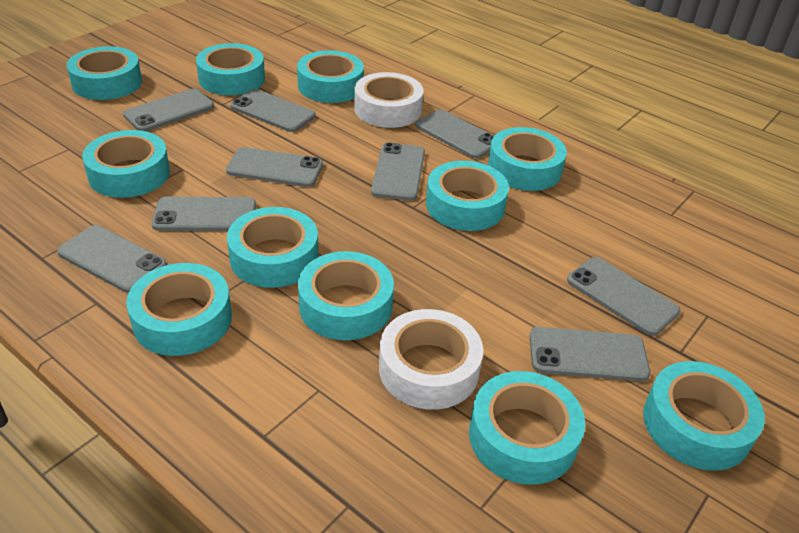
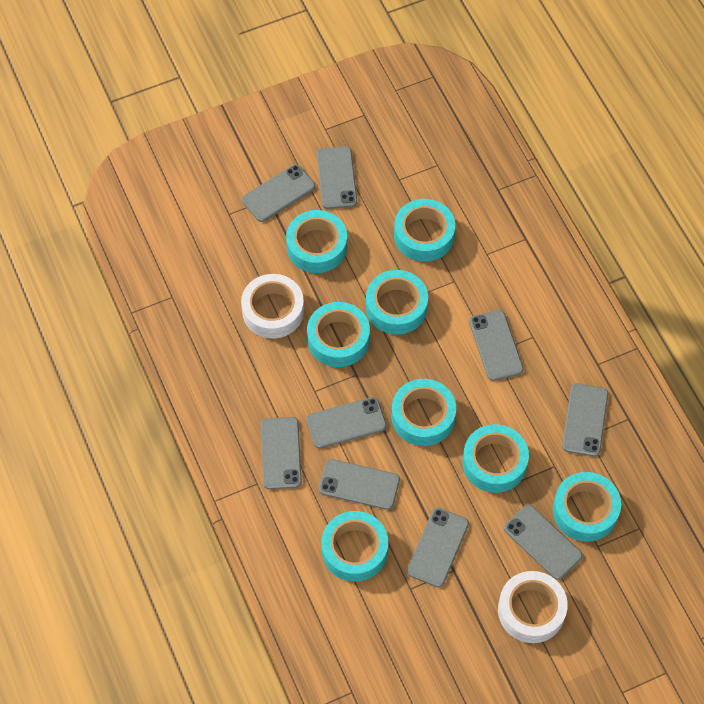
turquoise tape: [67,46,142,100] [82,130,170,198] [126,263,232,356] [196,43,265,95] [227,207,319,288] [297,50,364,103] [298,251,394,340] [426,161,509,231] [469,371,585,485] [488,127,567,191] [643,361,765,471] = 11 -> [286,210,347,273] [307,302,370,367] [322,511,388,582] [366,270,428,335] [392,379,456,446] [394,199,455,262] [462,424,529,493] [553,472,621,542] = 8

